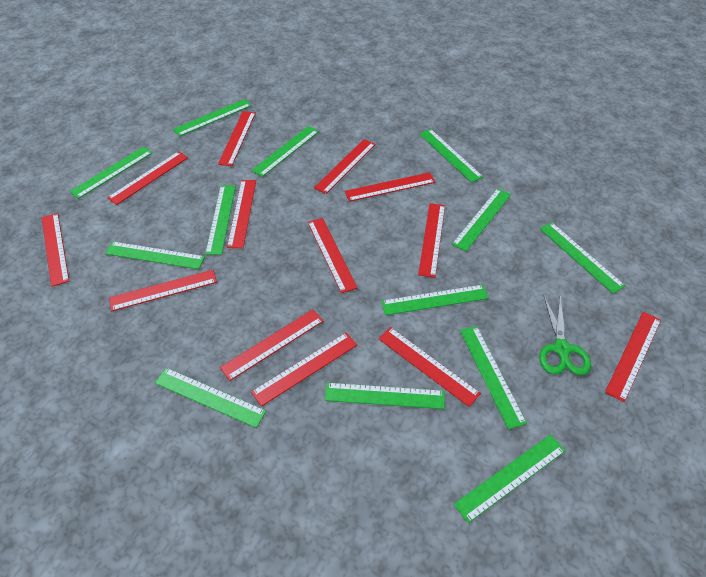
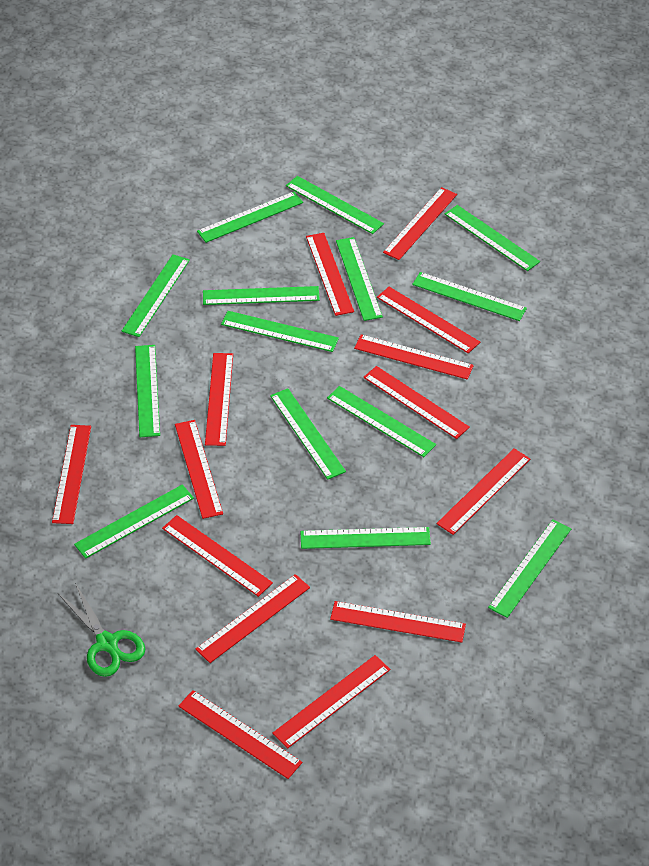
green ruler: [70,147,152,199] [105,241,205,269] [155,368,266,428] [173,99,251,137] [205,185,236,255] [251,126,319,177] [325,383,445,409] [381,285,489,315] [419,129,483,183] [452,188,511,251] [454,434,565,523] [460,326,527,430] [540,222,625,294] = 13 -> [74,485,194,559] [122,254,190,337] [135,345,160,437] [197,192,303,243] [203,286,320,305] [221,311,339,352] [270,388,346,480] [286,176,384,234] [300,527,431,549] [327,386,436,457] [336,237,383,321] [412,272,527,321] [445,205,540,271] [488,519,571,618] = 14
red ruler: [42,213,69,287] [107,151,188,205] [109,270,217,311] [218,111,256,166] [220,309,323,381] [227,180,256,248] [251,332,357,407] [308,218,358,293] [314,139,376,194] [345,172,435,202] [378,327,481,407] [418,203,445,278] [605,312,661,402] = 13 -> [52,425,91,524] [162,515,273,597] [175,420,223,519] [178,690,302,779] [196,574,310,663] [205,353,233,446] [272,655,390,749] [306,233,354,316] [330,601,466,643] [354,334,474,380] [363,366,470,439] [377,287,480,353] [383,187,457,260] [437,448,530,535] = 14

